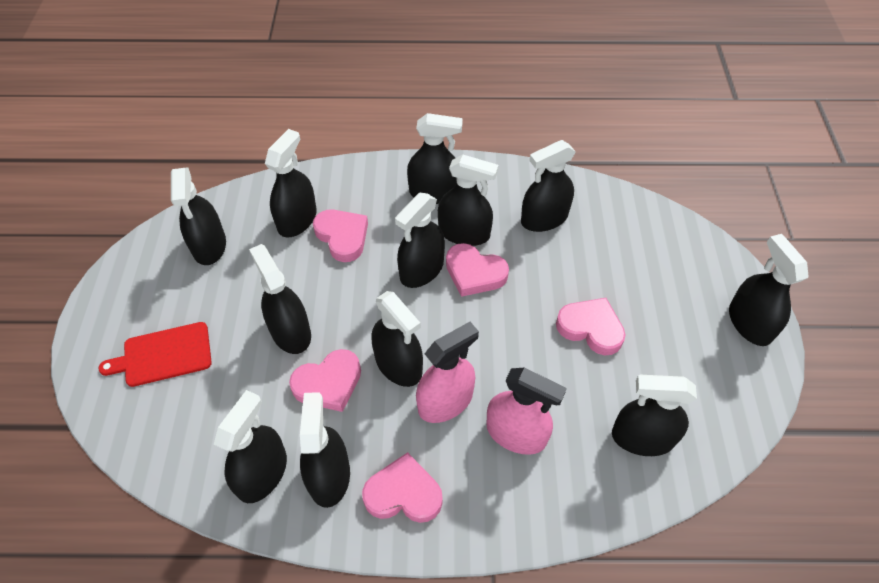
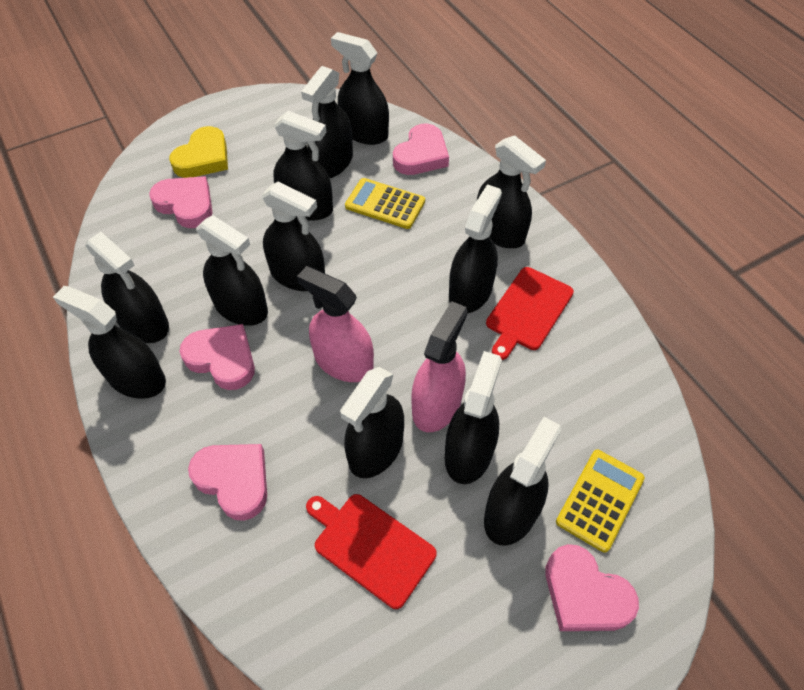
red cutting board: [98,322,212,387] = 1 -> [306,494,437,609] [486,267,574,360] = 2
yellow calculator: none = 0 -> [345,178,425,229] [556,450,645,553] = 2
yellow heart: none = 0 -> [169,126,228,178] = 1

